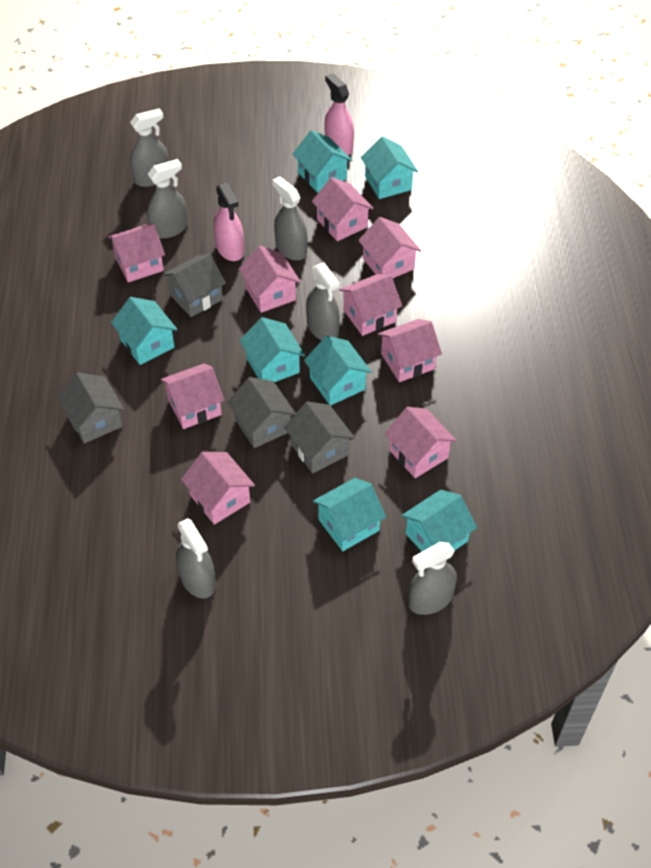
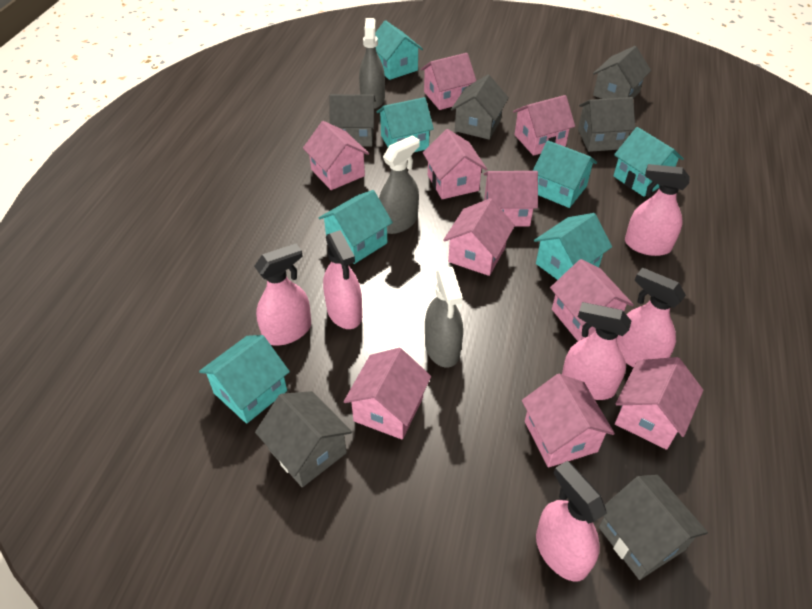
grey house: [57,372,125,444] [162,254,226,317] [227,377,296,448] [284,401,355,473] = 4 -> [255,391,352,487] [329,94,376,147] [451,75,509,140] [578,97,635,152] [593,46,651,99] [599,475,708,580] = 6
grey spray bottle: [130,108,169,187] [147,159,188,239] [176,518,216,598] [272,176,308,260] [306,263,340,340] [408,542,457,615] = 6 -> [359,18,385,109] [379,135,420,234] [425,267,463,368] = 3
pink house: [108,224,165,282] [161,363,224,429] [181,452,255,525] [238,246,301,313] [312,177,374,241] [339,274,402,336] [358,217,421,279] [378,319,442,382] [384,407,457,478] = 9 -> [303,121,369,190] [344,348,431,440] [421,53,476,110] [423,129,487,199] [443,198,515,276] [484,171,538,227] [513,95,575,156] [522,374,615,468] [550,259,634,341] [615,357,703,450] = 10
pink spray bottle: [214,183,244,261] [325,73,354,155] = 2 -> [254,244,311,345] [323,230,362,329] [536,461,606,582] [562,302,631,400] [617,268,686,368] [625,164,690,256] = 6

